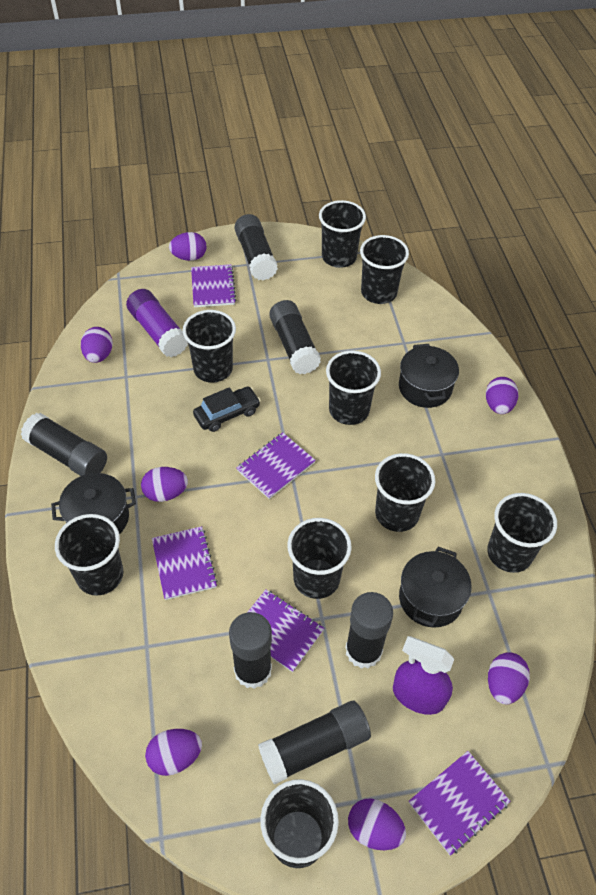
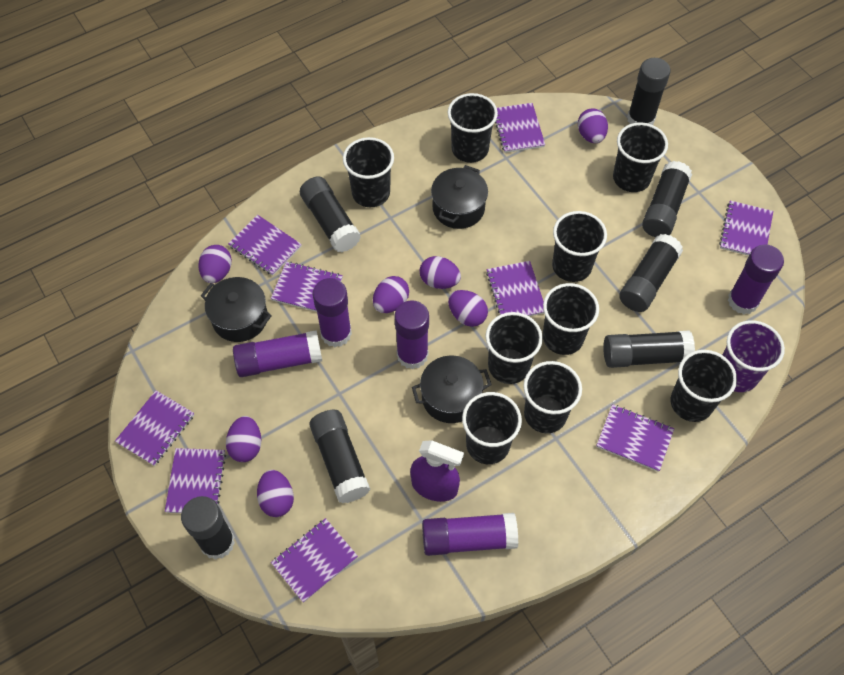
black car: [193,386,261,432] = 1 -> none = 0
black glue stick: [21,413,107,476] [229,612,272,689] [234,214,278,281] [258,701,371,784] [269,300,321,374] [345,592,393,669] = 6 -> [181,496,235,560] [300,177,361,252] [309,410,370,503] [603,330,695,368] [619,234,683,312] [627,58,670,125] [642,161,692,237] = 7
purple cup: none = 0 -> [722,320,785,392] = 1
purple glue stick: [126,289,188,357] = 1 -> [233,330,322,377] [313,278,352,347] [394,300,429,369] [422,513,518,556] [728,245,784,314] = 5
purple notebook: [152,526,218,600] [191,264,236,307] [236,432,316,499] [247,589,324,672] [409,751,511,855] = 5 -> [115,390,194,466] [165,448,226,513] [228,215,302,276] [271,261,343,312] [271,518,358,603] [486,261,544,316] [495,103,545,153] [596,404,674,472] [719,200,773,256] = 9

